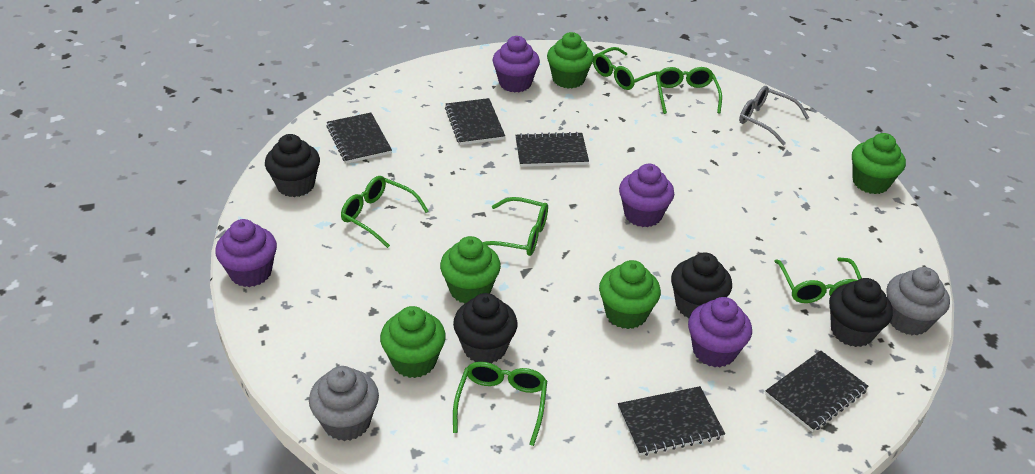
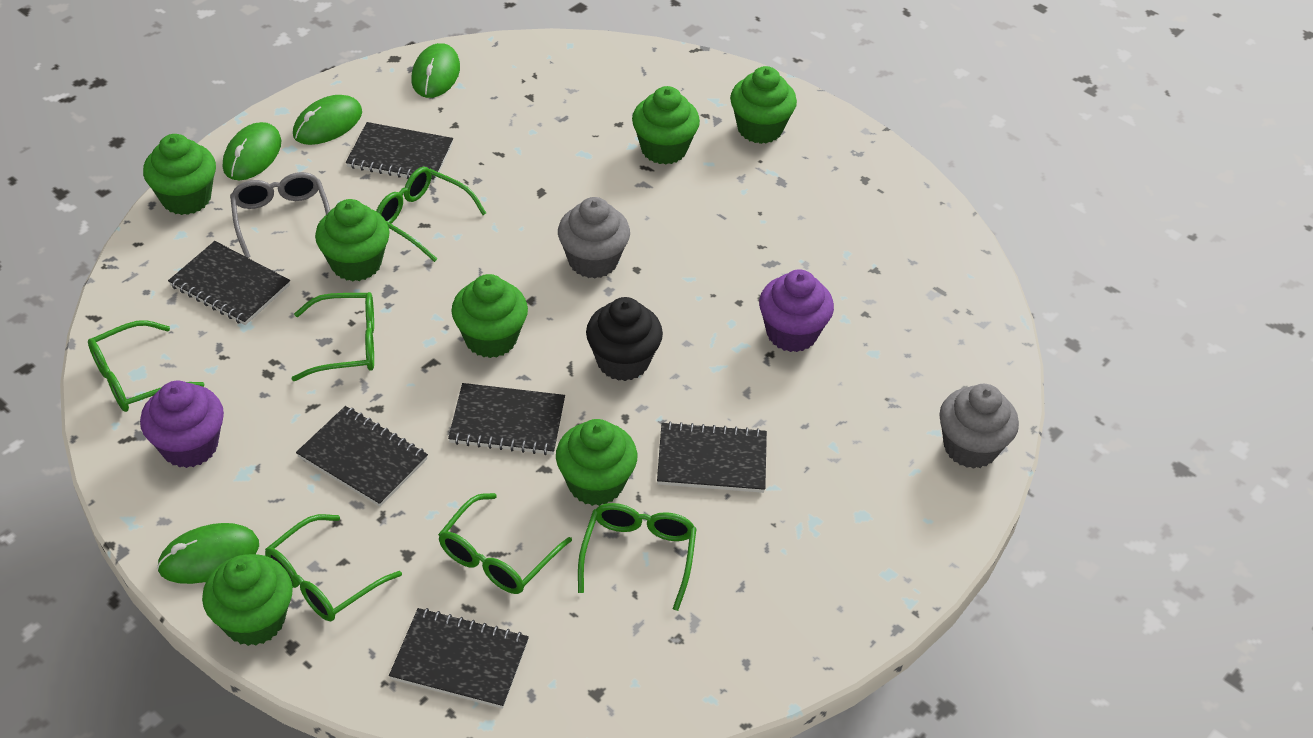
black cupcake: [265,134,320,197] [453,293,518,363] [671,252,732,319] [829,278,893,347] = 4 -> [586,297,663,381] = 1
black notebook: [326,113,392,164] [445,98,505,145] [515,132,589,167] [618,386,725,456] [765,350,869,432] = 5 -> [168,241,290,325] [296,406,428,507] [346,122,453,183] [389,608,529,709] [448,383,565,455] [657,421,767,493] = 6
green cupcake: [380,306,446,378] [440,236,501,304] [547,32,594,89] [599,260,661,329] [852,133,906,194] = 5 -> [143,134,216,215] [202,554,293,646] [315,199,390,281] [451,274,528,358] [556,419,637,506] [632,86,700,165] [730,66,797,144] = 7
green mouse: none = 0 -> [157,523,259,584] [223,122,281,180] [293,95,362,145] [411,43,460,98] = 4
purple cupcake: [215,219,277,287] [492,36,540,92] [619,164,674,227] [688,297,752,367] = 4 -> [140,381,224,468] [759,269,834,352] = 2

